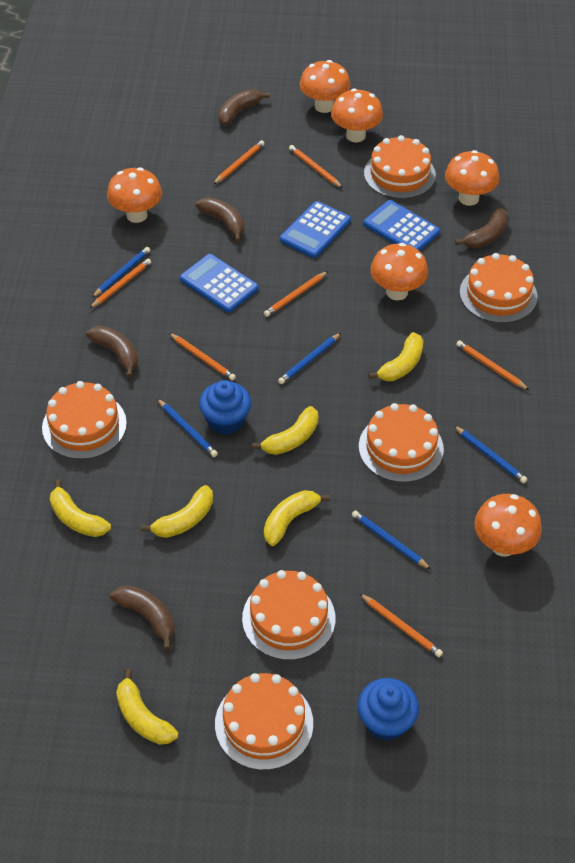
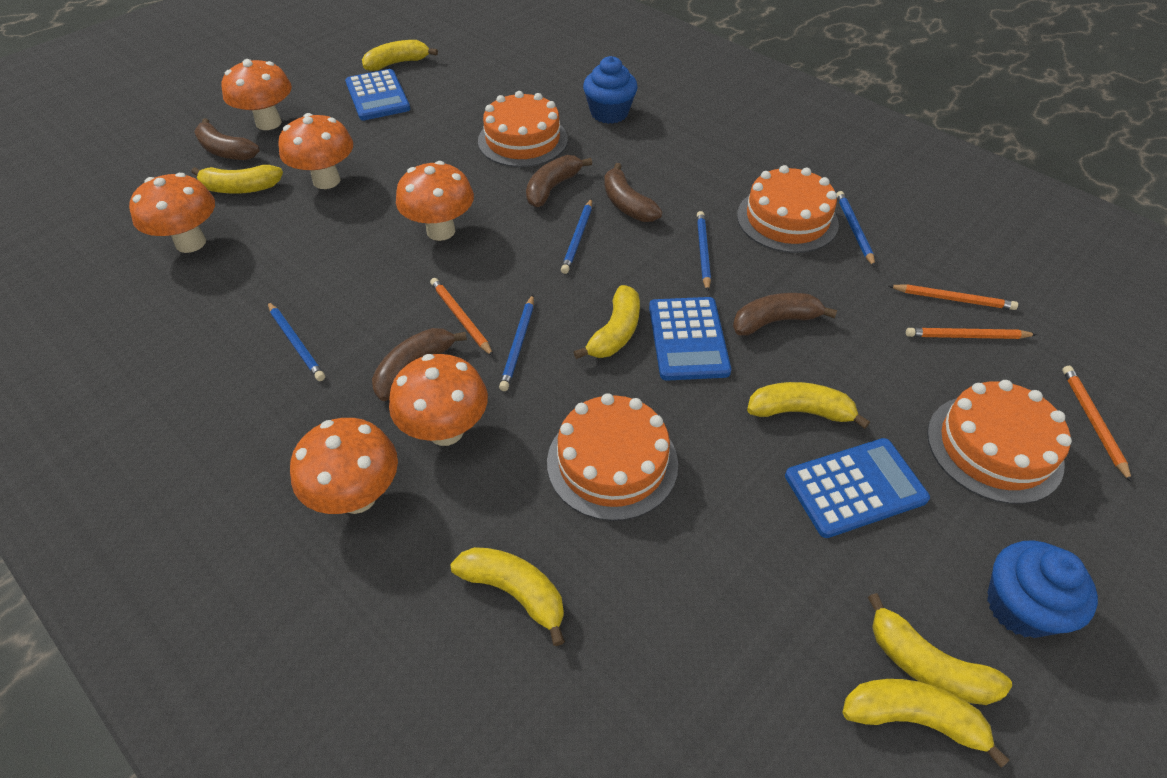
orange cake: [42,381,127,459] [215,673,313,770] [242,570,335,660] [359,403,444,482] [364,135,436,199] [460,253,538,323] = 6 -> [478,91,568,167] [547,393,678,521] [737,165,839,253] [927,380,1072,504] = 4
orange pencil: [89,258,151,309] [169,333,236,381] [213,140,265,184] [264,271,328,317] [289,145,343,188] [359,593,443,657] [456,340,529,390] = 7 -> [430,278,494,357] [889,284,1018,310] [906,328,1037,339] [1062,366,1132,483] = 4
yellow banana: [50,479,111,537] [116,669,178,745] [141,485,213,538] [252,406,318,455] [264,490,330,546] [368,332,423,381] = 6 -> [191,165,283,194] [362,40,438,71] [451,547,565,646] [574,285,640,359] [747,382,870,429] [842,679,1009,768] [868,593,1012,705] = 7

